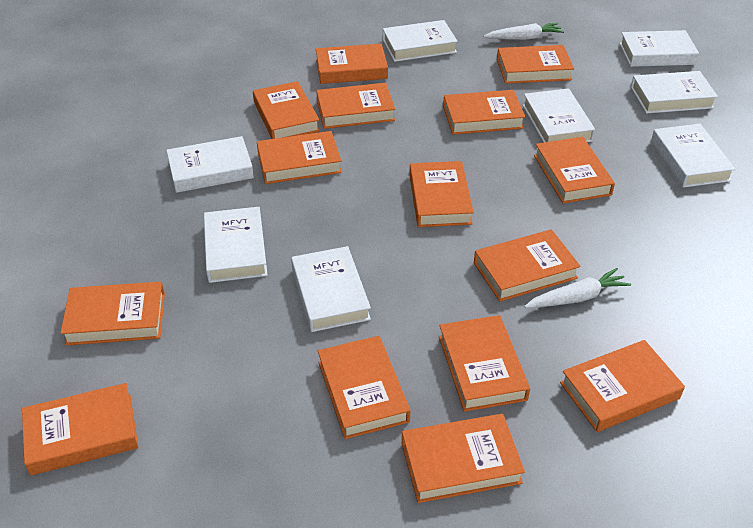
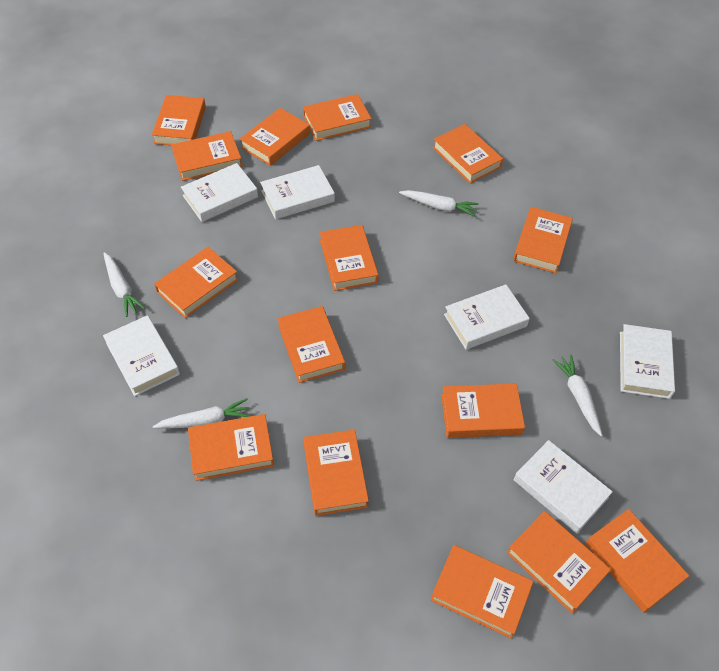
white book: [166,136,254,193] [204,207,268,283] [291,246,371,332] [383,20,458,62] [523,88,595,143] [619,30,699,67] [631,71,718,114] [651,124,736,188] = 8 -> [103,315,180,396] [181,163,258,222] [260,165,335,219] [444,284,530,350] [514,440,613,533] [620,324,675,399] = 6
white carrot: [484,23,564,40] [524,268,631,308] = 2 -> [103,252,146,317] [153,398,250,429] [399,190,479,217] [553,354,602,436] = 4

